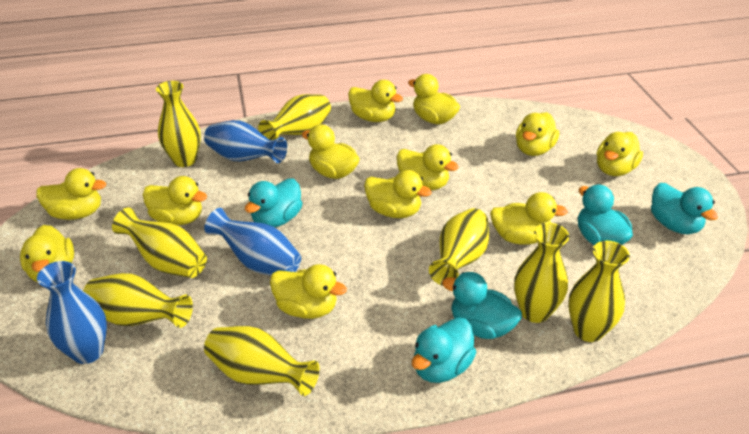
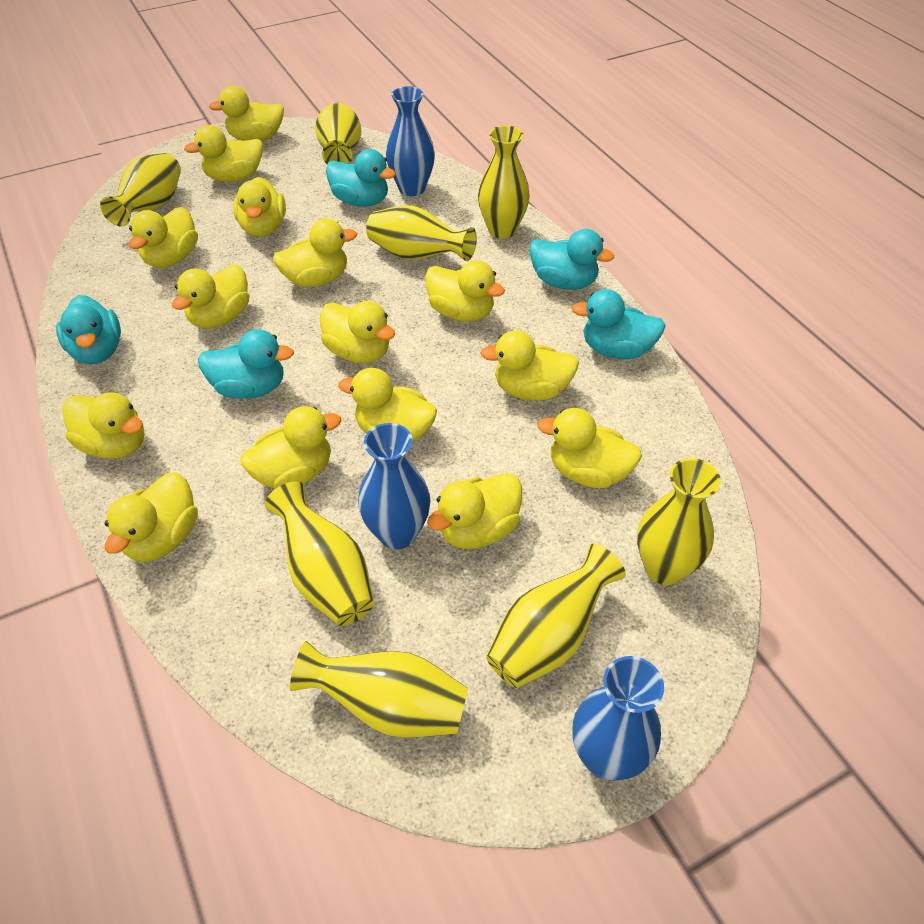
yellow duck: [20,225,74,282] [36,168,106,220] [143,176,207,225] [270,264,347,319] [302,124,360,179] [348,80,403,122] [364,170,432,218] [397,144,459,190] [408,74,460,124] [490,192,568,245] [516,112,559,156] [597,132,643,176] = 12 -> [63,393,144,459] [104,472,198,562] [129,207,198,268] [172,265,249,329] [184,125,263,182] [209,86,284,141] [233,177,286,237] [241,406,341,489] [273,218,357,287] [320,301,395,363] [338,368,437,442] [425,260,505,322] [427,473,522,549] [480,330,579,401] [537,408,642,488] = 15

